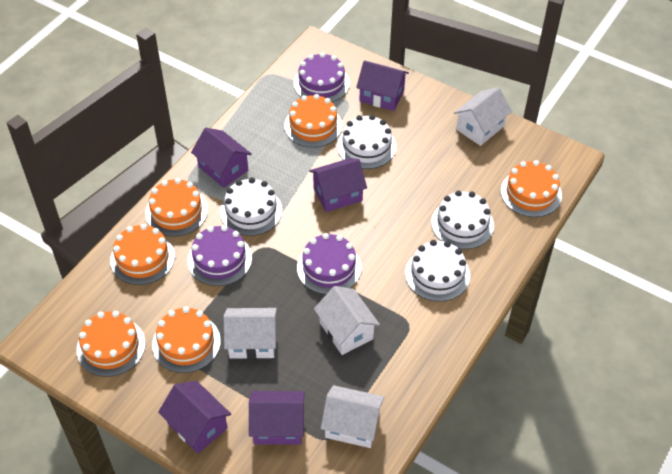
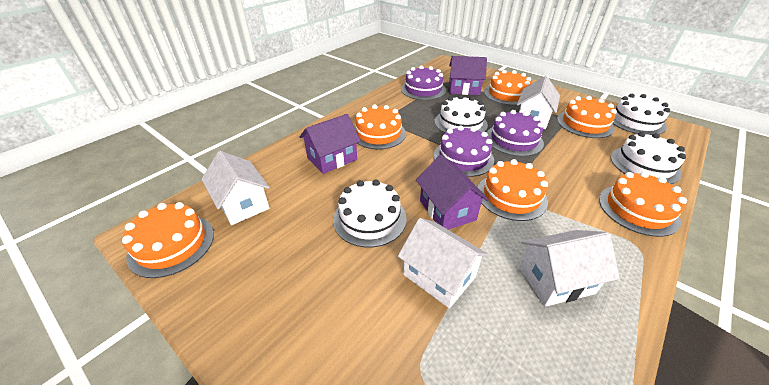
purple house: [158,381,231,454] [191,128,252,188] [249,391,305,445] [309,158,367,212] [356,60,409,111] = 5 -> [300,114,361,174] [416,155,489,230] [449,56,487,95] = 3

